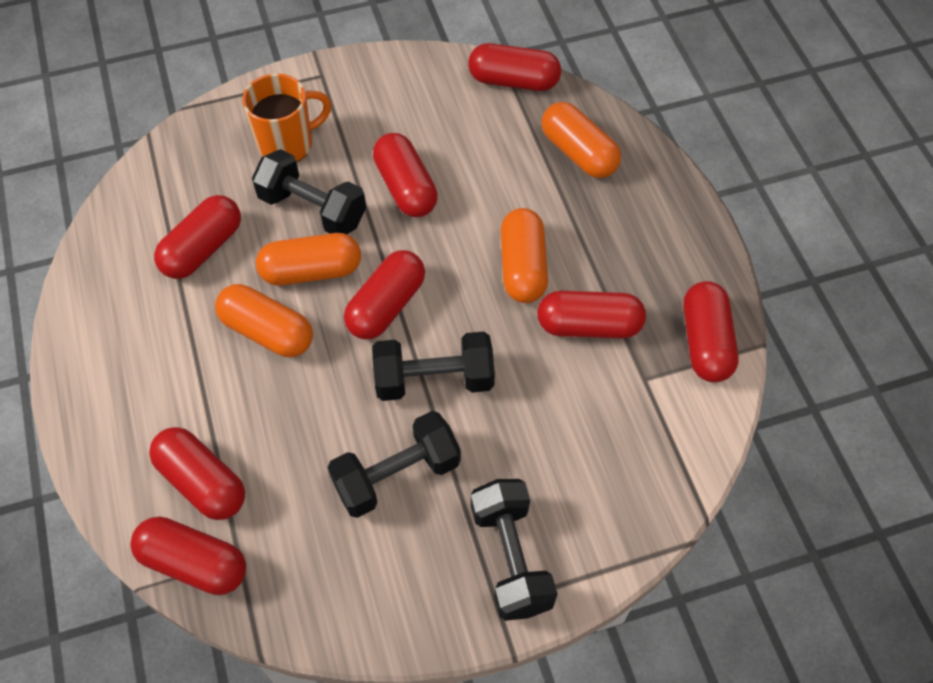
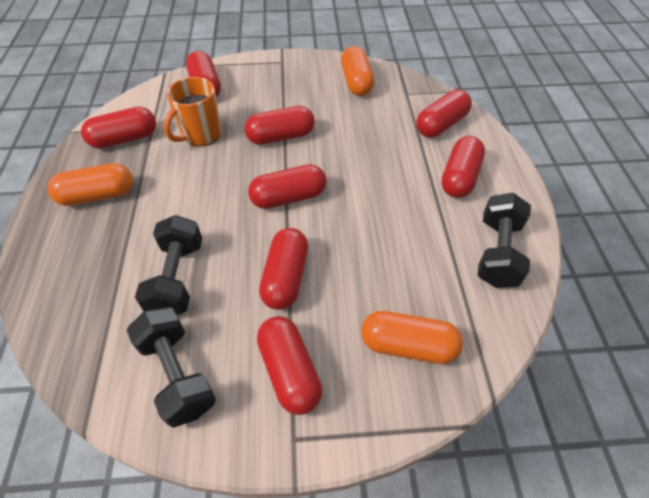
black dumbbell: [252,149,366,234] [327,411,461,518] [372,331,495,401] [471,479,557,621] = 4 -> [127,307,216,428] [135,215,202,315] [478,193,531,288] = 3
orange capsule: [215,284,313,357] [256,233,361,286] [501,208,548,303] [541,102,621,178] = 4 -> [48,163,133,206] [341,46,374,96] [361,311,463,364] = 3

